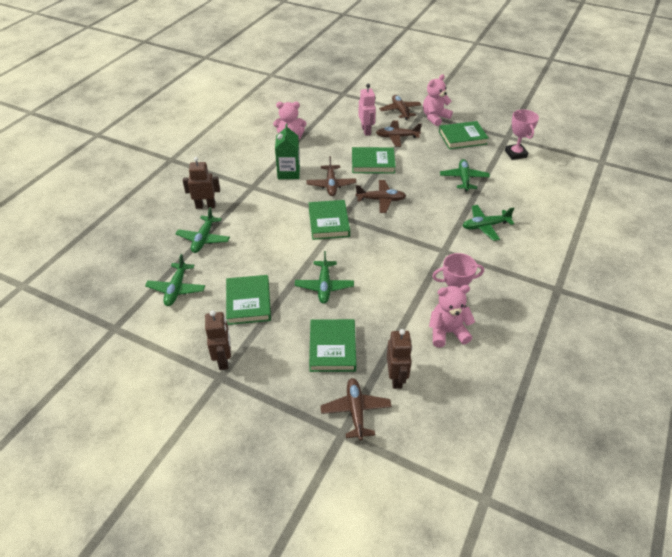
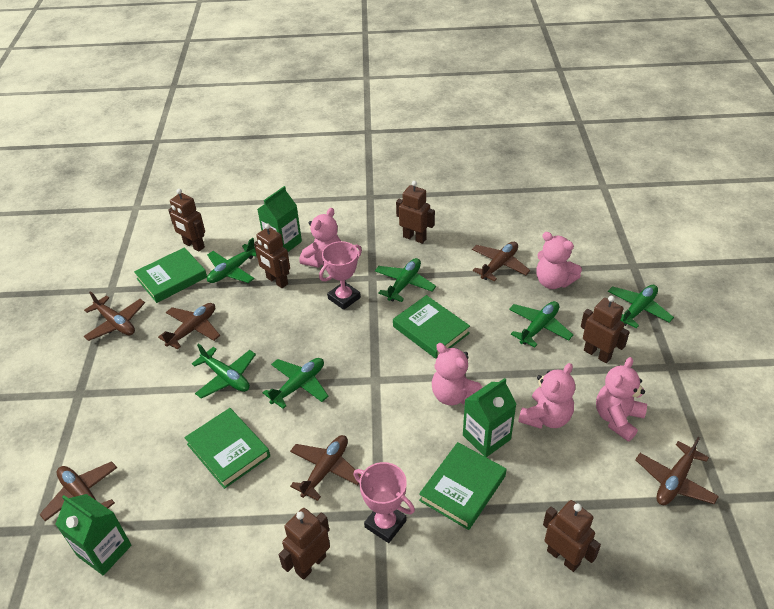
brown plane: [306,156,356,196] [321,378,392,440] [355,180,406,213] [376,120,422,147] [379,95,422,120] = 5 -> [39,461,117,521] [84,291,145,341] [158,303,220,349] [290,435,361,501] [472,242,530,282] [635,437,719,505] = 6
brown robot: [183,157,220,209] [205,310,231,370] [387,329,412,389] = 3 -> [168,189,205,252] [254,223,290,288] [279,508,330,580] [396,181,435,244] [543,500,601,572] [581,296,630,363] = 6
green book: [226,275,271,325] [309,200,350,240] [309,319,356,372] [352,147,396,174] [439,121,489,149] = 5 -> [134,247,207,303] [184,408,270,489] [393,295,470,359] [419,442,506,530] = 4
green carton: [275,124,300,179] = 1 -> [55,494,132,575] [257,186,302,252] [463,378,516,457] = 3
green plane: [145,254,205,306] [176,207,230,253] [295,251,354,304] [440,159,490,192] [463,205,514,241] = 5 -> [192,343,256,399] [207,238,257,283] [263,358,329,409] [375,258,436,302] [509,301,573,347] [608,285,674,329] = 6
pink robot: [358,84,376,136] = 1 -> none = 0
pink teddy bear: [273,102,307,139] [423,74,453,126] [429,285,475,348] = 3 -> [299,208,341,268] [432,343,483,405] [518,363,575,429] [537,232,582,289] [596,357,647,442] = 5

